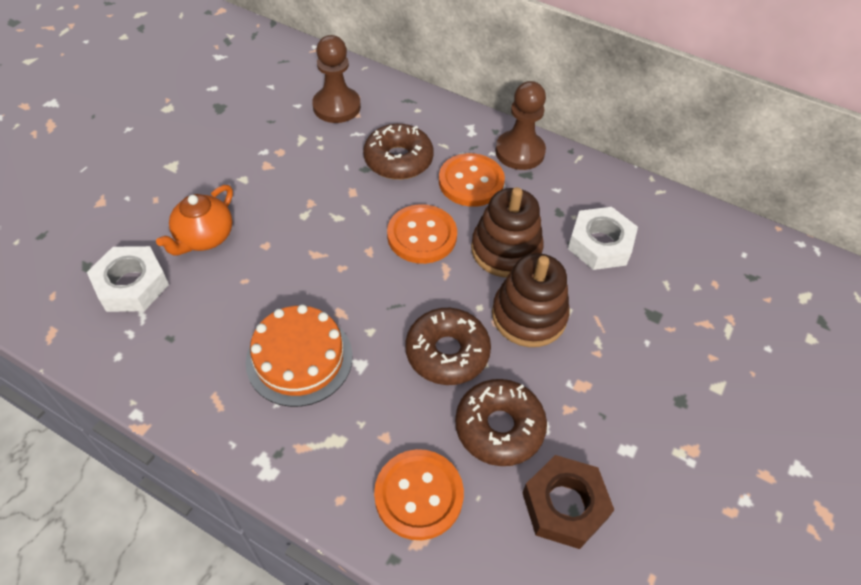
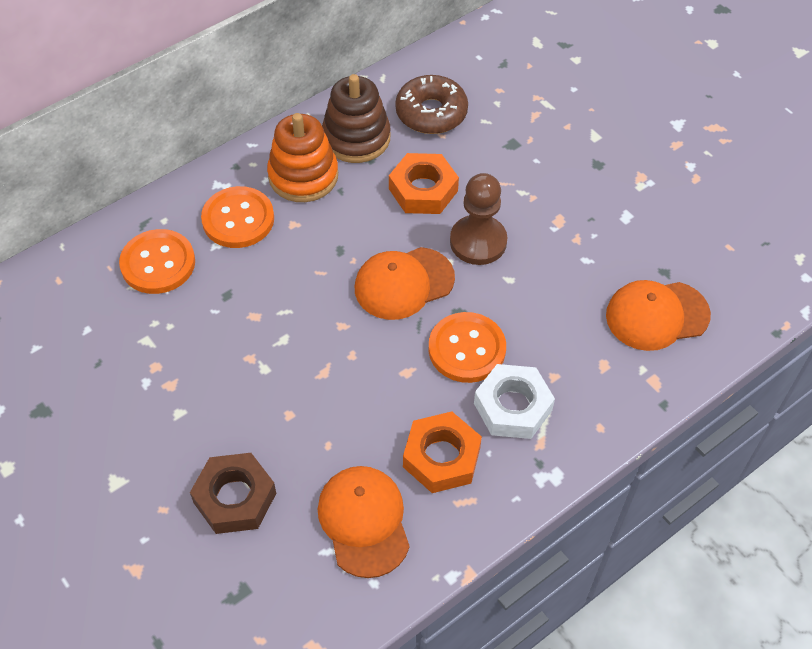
brown donut: [363,124,434,179] [405,308,491,385] [455,379,547,466] = 3 -> [395,75,468,134] = 1
brown pawn: [312,35,361,123] [495,81,546,170] = 2 -> [450,173,507,265] = 1
brown stacking toy: [471,187,544,278] [492,253,570,347] = 2 -> [322,74,390,163] = 1
orange cake: [246,304,353,407] = 1 -> none = 0
orange cap: none = 0 -> [318,466,410,578] [355,247,455,320] [606,280,711,351] = 3
orange nut: none = 0 -> [389,153,459,214] [403,411,482,493] = 2
orange stacking toy: none = 0 -> [267,113,338,202] = 1
orange teapot: [156,185,233,256] = 1 -> none = 0
white nut: [87,246,169,312] [568,207,638,270] = 2 -> [474,364,555,439] = 1

